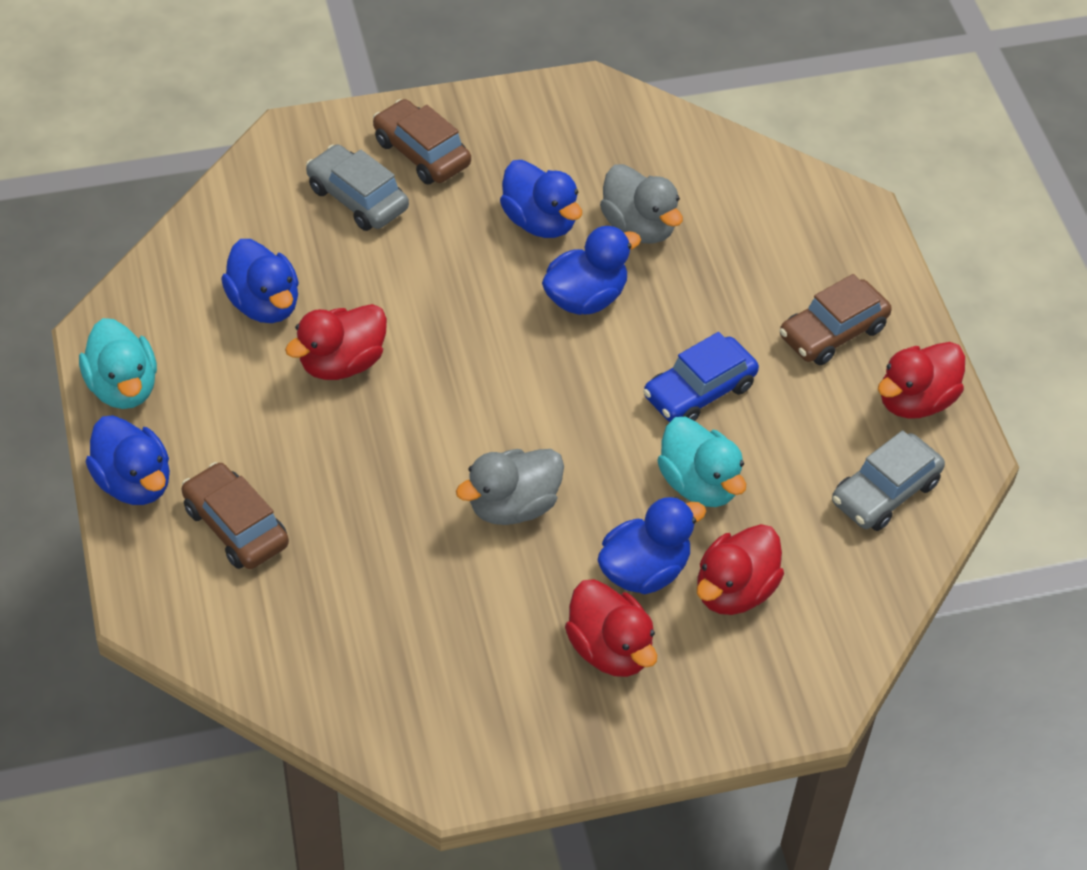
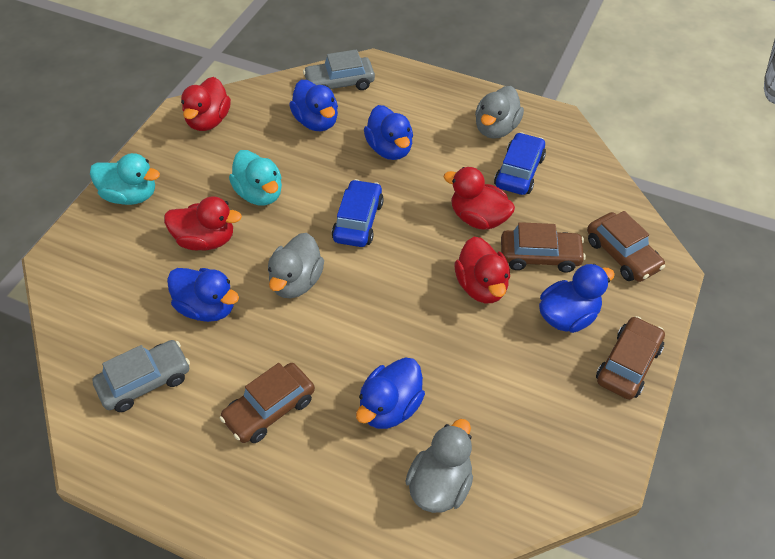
blue car: [643,332,759,422] = 1 -> [332,179,384,247] [494,132,546,195] = 2
brown car: [181,462,289,569] [373,99,471,184] [780,274,892,365] = 3 -> [220,363,315,443] [501,222,586,273] [587,211,665,282] [596,316,665,400] = 4
grey duck: [456,449,564,525] [600,164,683,243] = 2 -> [268,233,324,298] [405,419,473,513] [475,86,524,139] = 3

